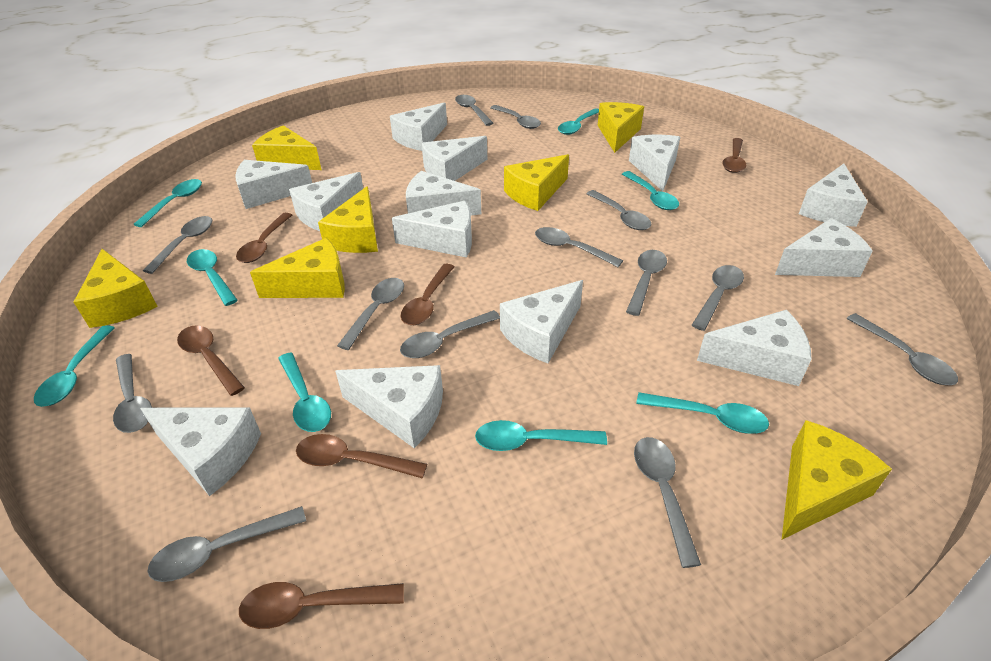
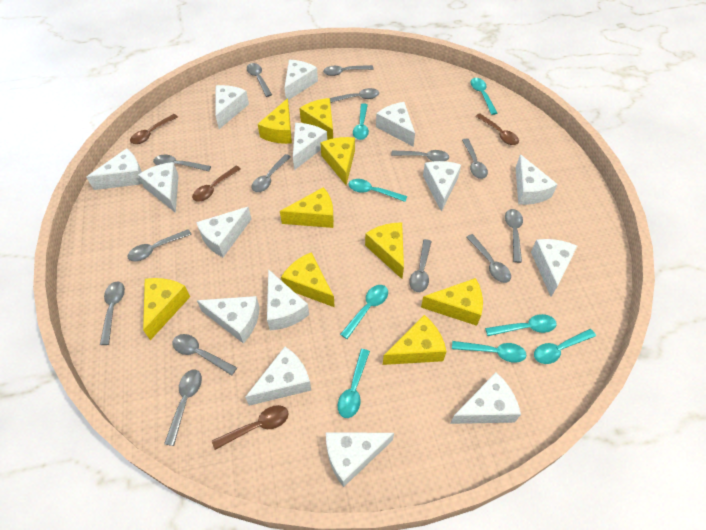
brown spoon: [177,325,245,396] [236,213,292,263] [239,582,404,629] [296,434,427,479] [401,264,454,325] [722,138,747,173] = 6 -> [130,114,178,144] [192,166,241,201] [212,405,288,450] [475,113,519,145] = 4
grey spoon: [113,354,152,433] [143,216,212,274] [147,506,306,582] [337,278,404,350] [400,310,500,358] [455,95,493,126] [490,105,541,129] [535,227,623,267] [586,190,651,230] [626,250,667,316] [634,437,701,568] [692,265,744,331] [846,313,958,385] = 13 -> [100,281,125,345] [127,229,191,261] [153,155,211,171] [164,369,202,446] [172,334,237,375] [247,63,272,97] [252,154,291,192] [323,65,374,76] [330,88,379,103] [391,150,449,161] [409,239,432,292] [462,138,488,179] [466,234,511,283] [505,209,523,263] = 14
white cheese: [140,407,261,496] [235,160,312,209] [289,172,363,231] [335,365,443,448] [390,102,447,151] [392,201,472,258] [406,171,481,215] [421,136,487,181] [500,280,583,363] [629,135,680,191] [697,310,812,386] [775,218,873,277] [799,164,868,227] = 13 -> [86,148,142,190] [138,162,179,213] [196,207,251,257] [197,296,260,344] [215,85,249,129] [245,347,311,406] [267,269,309,331] [284,60,318,100] [293,123,327,170] [326,433,394,487] [376,102,415,147] [423,161,461,212] [450,372,521,424] [515,154,558,205] [531,239,577,297] = 15
yellow cheese: [74,249,158,328] [250,238,345,298] [252,125,322,170] [318,186,378,253] [504,154,569,211] [598,102,644,153] [782,420,892,540] = 7 -> [143,278,190,340] [258,98,292,144] [280,187,334,228] [281,252,335,307] [299,98,333,140] [320,137,355,185] [365,222,404,279] [383,315,447,365] [421,278,483,326] = 9

